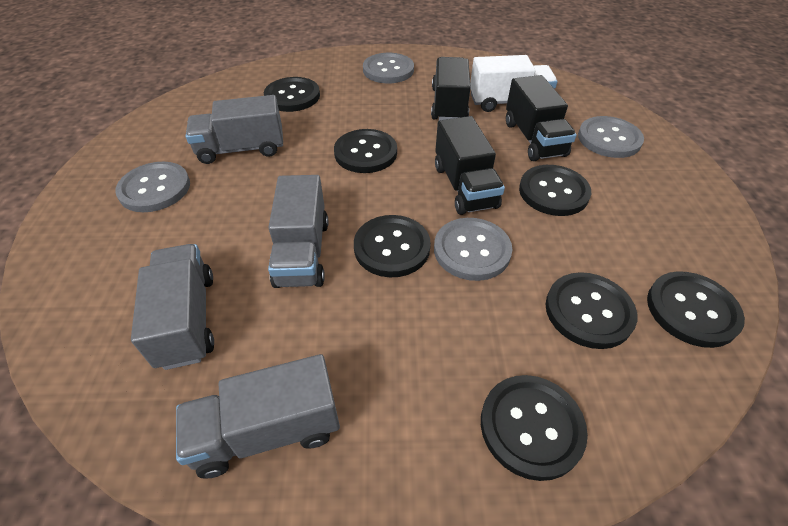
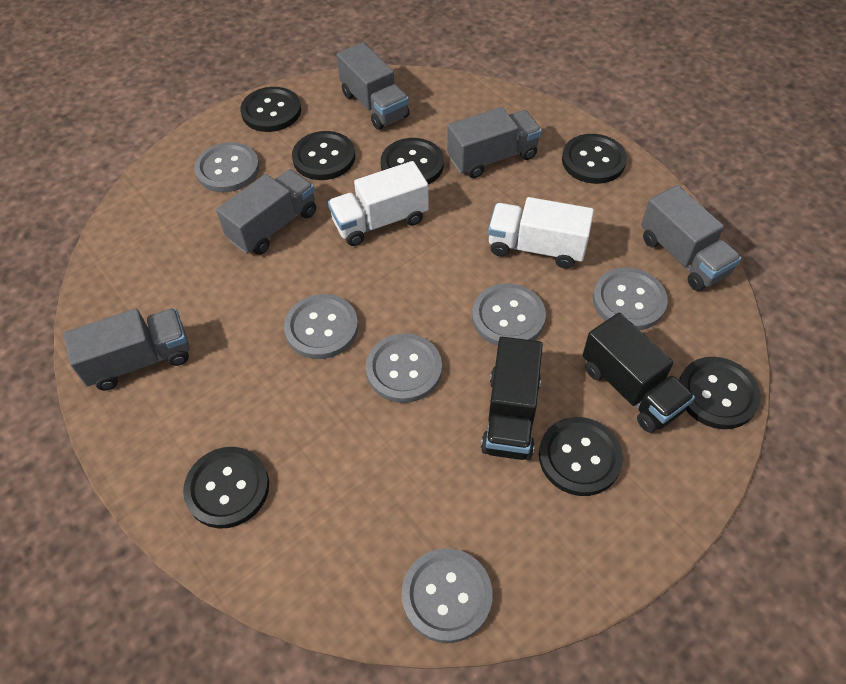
black truck: [431,57,471,120] [435,116,505,215] [506,75,577,161] = 3 -> [481,337,543,460] [583,312,695,433] = 2
grey button: [115,162,190,212] [363,53,414,83] [434,218,513,281] [578,116,644,158] = 4 -> [194,142,259,192] [284,294,358,359] [366,333,442,403] [402,548,493,643] [472,283,546,346] [593,268,668,330] = 6
grey truck: [131,244,214,370] [176,354,340,479] [186,95,283,164] [268,175,328,288] = 4 -> [64,308,189,390] [216,169,316,255] [337,42,410,130] [447,107,542,178] [641,185,741,291] = 5
white truck: [470,55,557,112] = 1 -> [328,161,429,246] [488,197,594,269] = 2

